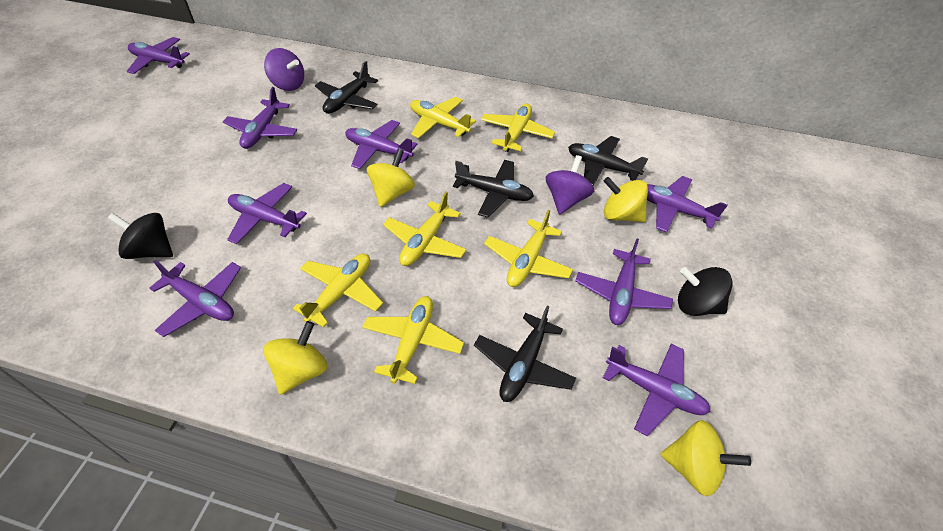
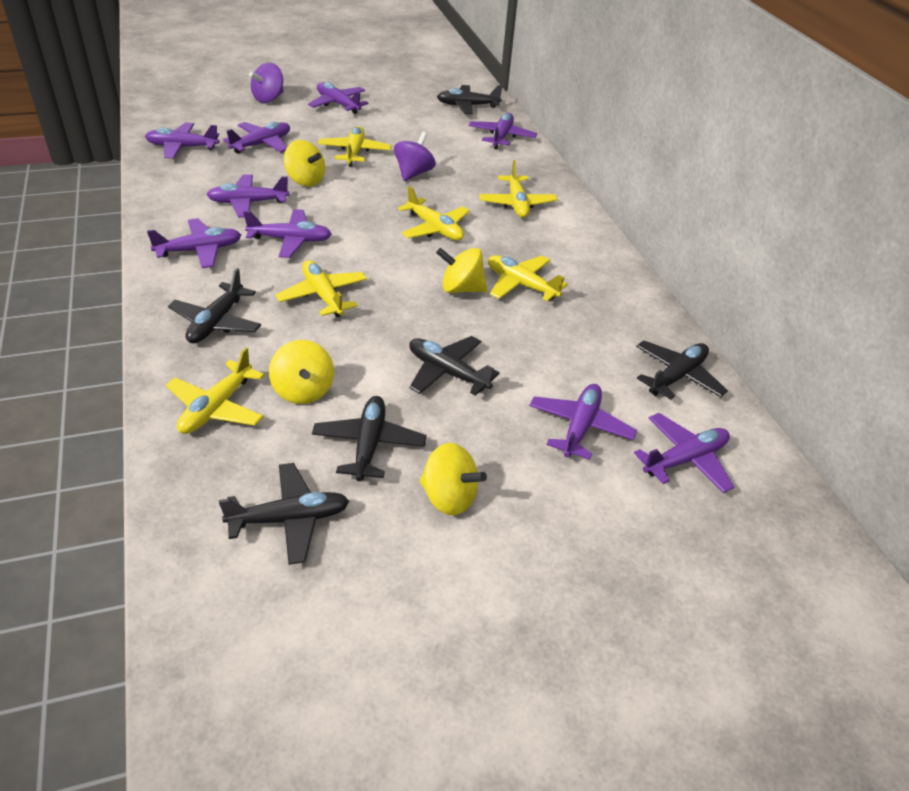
black plane: [315,61,378,114] [453,160,534,218] [474,305,576,402] [568,136,648,186] = 4 -> [168,268,261,344] [219,463,349,565] [312,396,426,481] [409,336,500,396] [437,85,503,114] [636,340,728,400] = 6
black spinning top: [108,213,173,259] [678,267,732,316] = 2 -> none = 0
purple plane: [127,37,190,74] [149,260,241,337] [223,87,297,149] [227,183,307,244] [345,120,417,169] [575,239,673,325] [603,344,711,436] [647,176,727,233] = 8 -> [145,122,220,158] [147,218,241,268] [207,174,290,218] [223,122,290,154] [243,209,331,258] [308,82,368,114] [469,113,537,149] [529,384,637,460] [634,413,734,493] = 9

